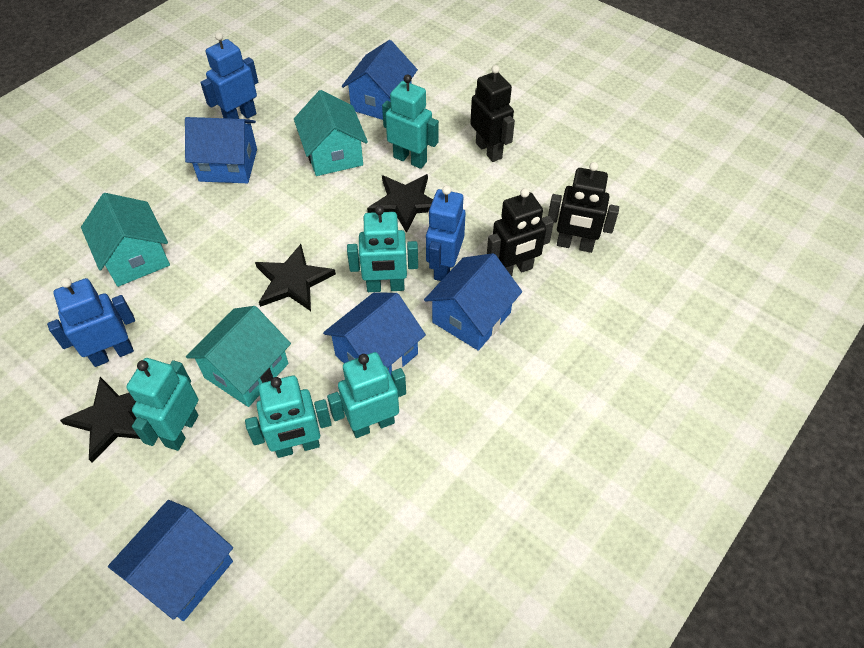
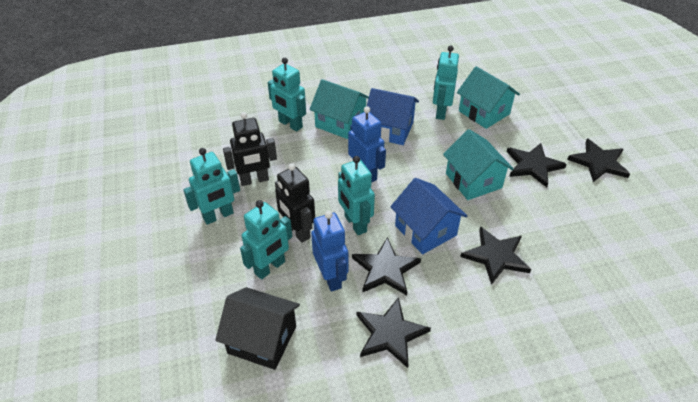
black house: none = 0 -> [215,287,300,370] = 1
black robot: [470,65,515,162] [487,188,554,276] [548,162,619,253] = 3 -> [223,112,277,186] [275,163,315,243] = 2
black star: [60,377,140,463] [255,244,336,311] [367,174,433,233] = 3 -> [352,237,421,296] [357,297,431,368] [460,227,531,285] [507,143,567,187] [567,139,630,182] = 5
blue house: [108,500,233,621] [185,117,257,183] [323,292,426,375] [342,40,418,120] [424,253,522,351] = 5 -> [367,88,419,145] [390,178,467,254] = 2
blue robot: [47,278,135,367] [200,32,258,119] [426,185,466,281] = 3 -> [311,211,348,292] [348,106,386,183] = 2

